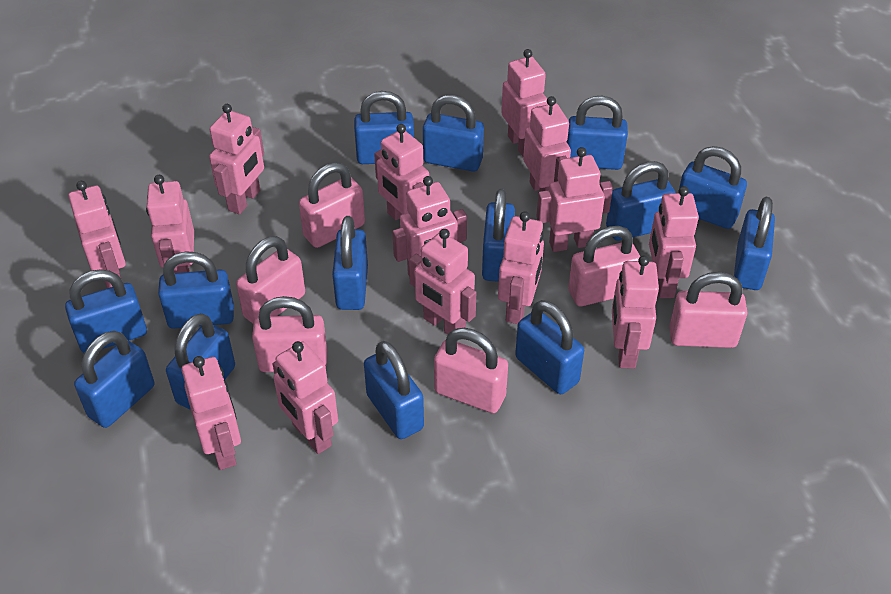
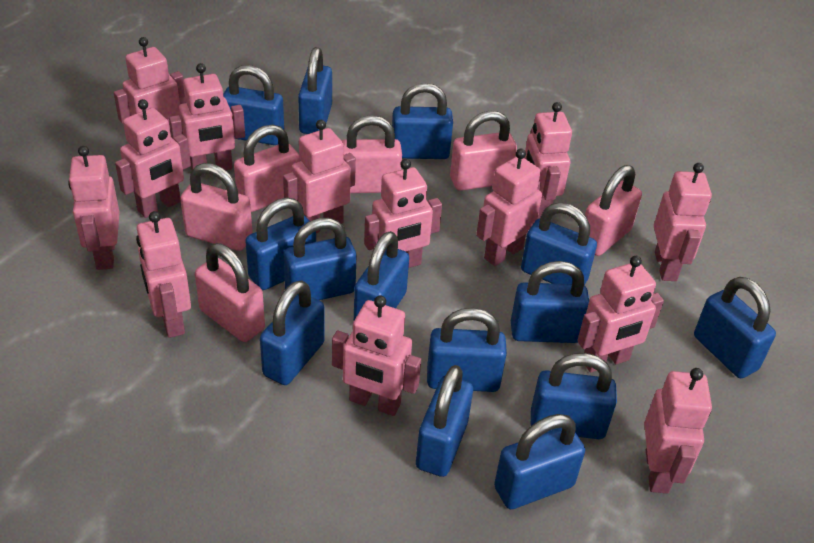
pink robot: [68,181,126,288] [146,175,194,273] [182,356,241,470] [209,104,264,214] [273,341,338,454] [374,124,429,220] [392,176,467,277] [409,229,476,334] [498,211,544,324] [501,49,548,157] [523,96,571,192] [536,147,613,252] [612,256,659,369] [649,186,699,298] = 14 -> [68,146,119,270] [114,37,186,135] [115,99,191,218] [136,211,191,338] [169,63,245,175] [283,120,356,233] [332,296,421,416] [364,159,442,268] [476,149,542,266] [524,102,572,219] [577,256,664,372] [644,368,712,494] [654,163,712,281] = 13

